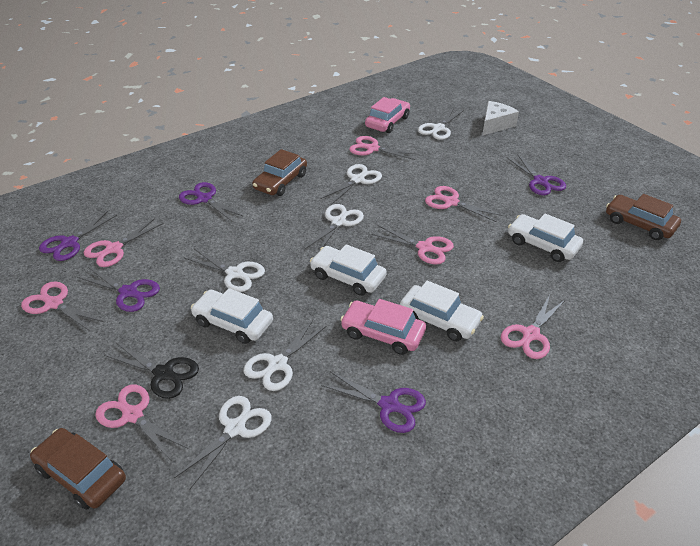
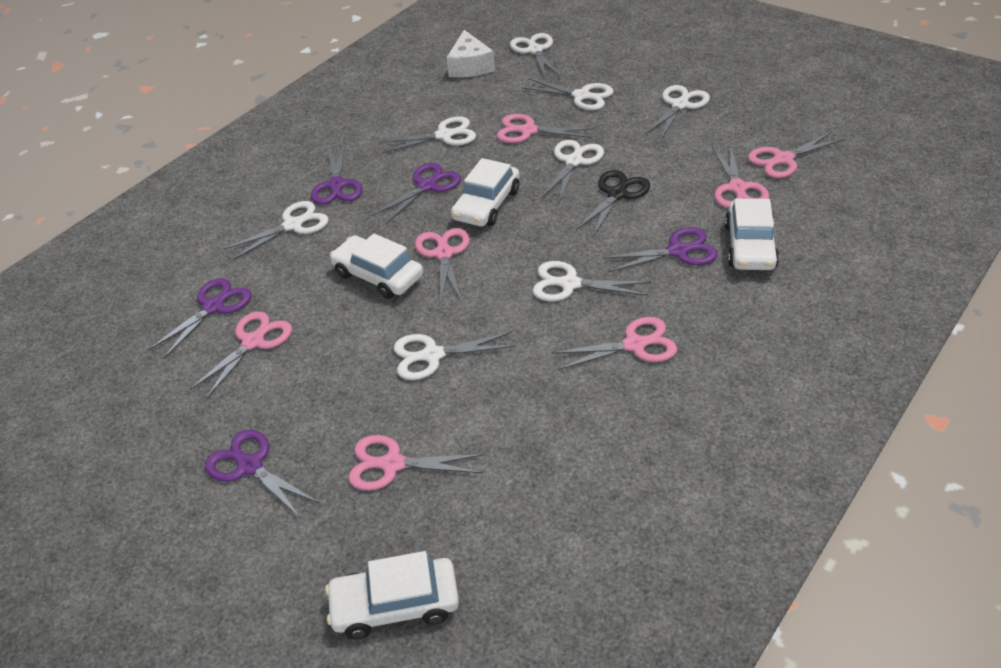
brown car: [30,428,126,510] [252,149,307,196] [606,194,681,240] = 3 -> none = 0
pink car: [340,299,426,355] [365,97,410,133] = 2 -> none = 0
white scissors: [174,396,272,489] [184,249,265,292] [244,320,327,391] [305,204,364,251] [320,164,382,205] [418,108,464,140] = 6 -> [224,201,329,260] [379,116,476,153] [393,332,516,380] [510,33,561,77] [521,78,614,110] [533,261,650,301] [542,140,604,202] [645,85,710,139] = 8

